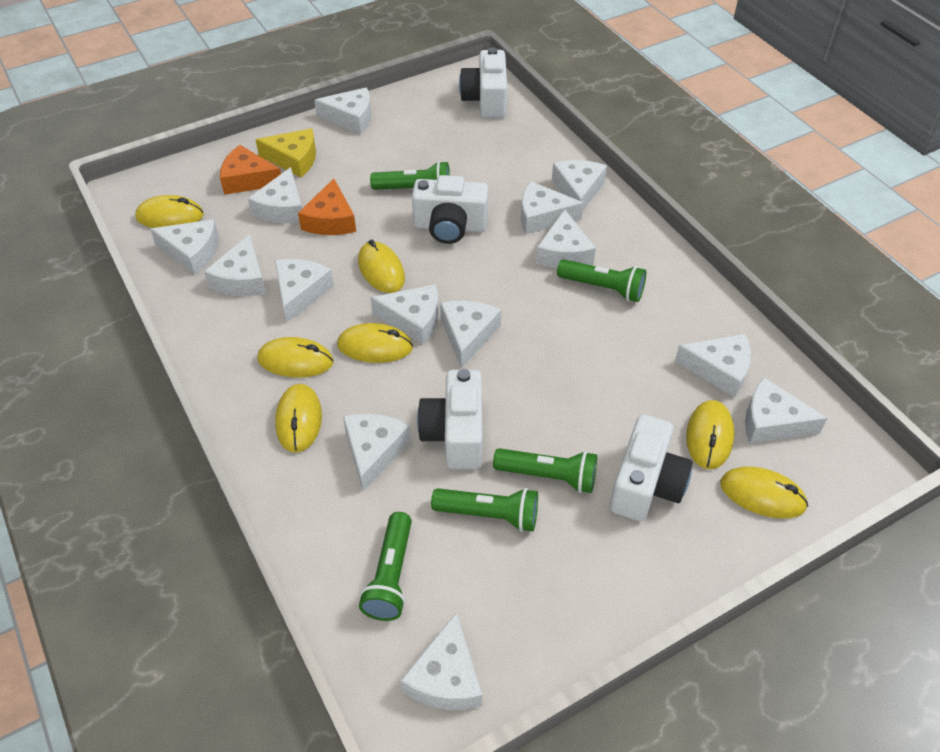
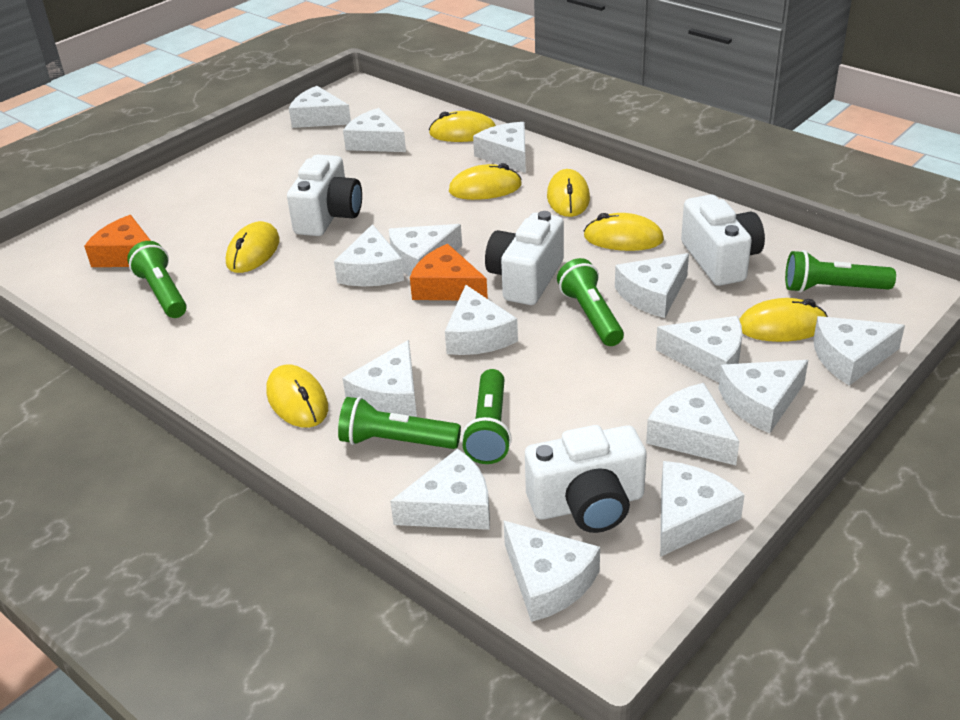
white cheese: [150,219,219,274] [204,234,266,296] [248,167,302,223] [275,259,334,322] [314,87,371,134] [343,414,411,491] [370,284,439,345] [400,612,482,710] [440,300,501,368] [521,181,584,234] [536,209,596,268] [552,160,607,210] [675,334,751,398] [745,377,828,444] = 14 -> [289,86,351,128] [334,224,404,287] [342,340,417,417] [343,108,406,152] [389,224,462,276] [390,448,490,530] [445,285,518,355] [473,122,526,173] [504,521,600,622] [615,253,689,318] [646,383,739,465] [656,316,742,383] [660,461,745,557] [718,360,808,433] [813,316,905,386] = 15
yellow cheese: [255,128,316,177] = 1 -> none = 0

